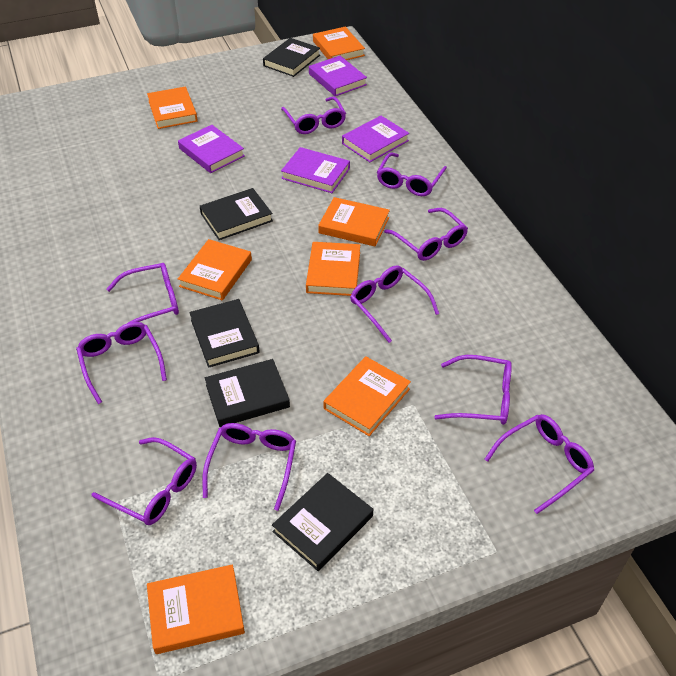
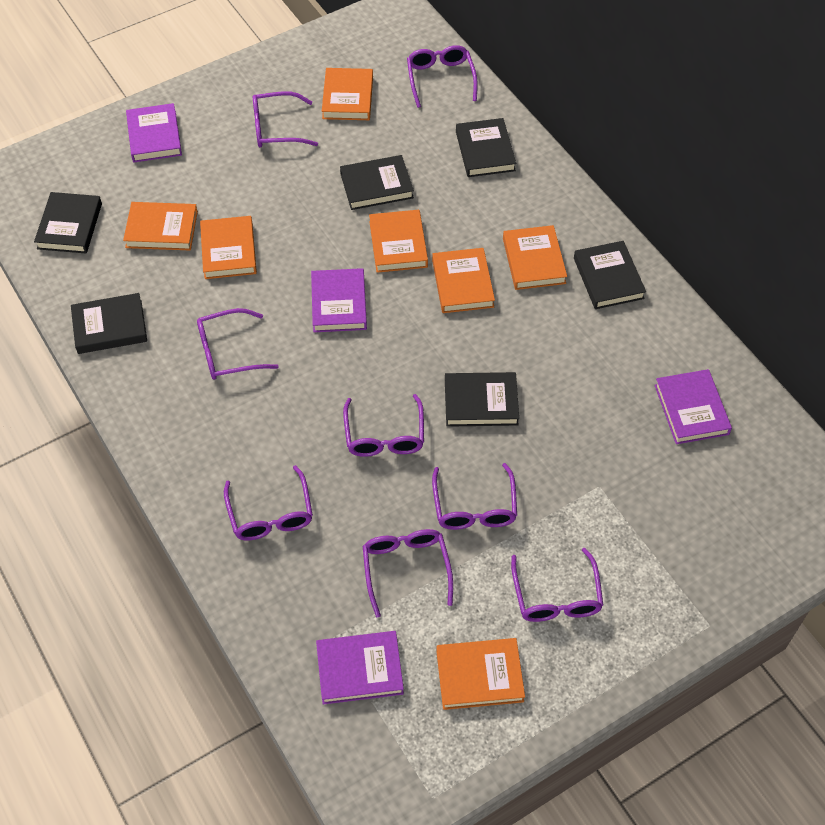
black book: [189,299,260,368] [200,188,273,240] [205,359,290,427] [263,38,320,77] [272,473,373,571] = 5 -> [34,192,102,253] [71,293,147,354] [340,155,414,210] [445,372,519,427] [456,118,516,177] [574,241,646,309] = 6
purple glasses: [76,322,167,404] [92,437,197,525] [107,263,179,331] [202,423,296,511] [281,96,346,134] [350,265,439,343] [377,152,447,196] [384,208,468,261] [435,355,512,425] [485,414,594,514] = 10 -> [197,308,279,380] [224,465,313,541] [253,91,318,147] [343,394,424,457] [363,529,453,618] [407,45,478,108] [432,463,517,530] [511,548,603,622] = 8

